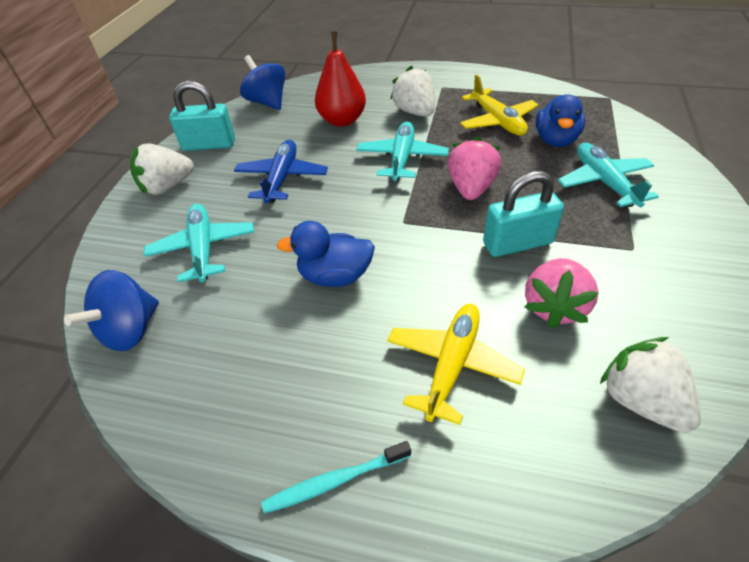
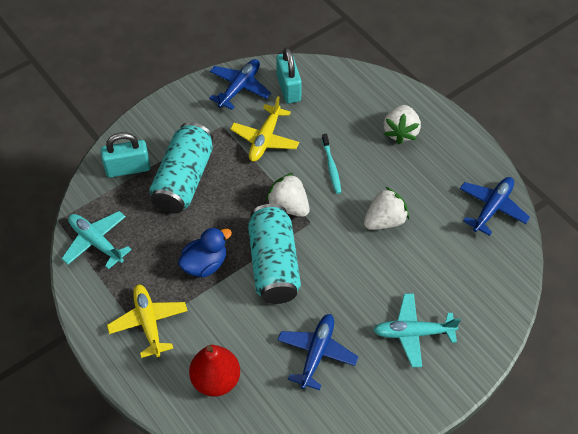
blue duck: [277,221,375,287] [536,94,585,147] = 2 -> [178,227,232,278] = 1
blue plane: [234,140,328,203] = 1 -> [209,59,271,110] [278,314,358,390] [460,177,530,236] = 3
blue spinning top: [64,270,159,351] [240,55,286,110] = 2 -> none = 0
pink strawberry: [448,136,501,200] [524,258,598,328] = 2 -> none = 0
turquoise can: none = 0 -> [149,122,213,214] [248,204,301,304] = 2
turquoise plane: [144,204,254,283] [356,122,449,181] [558,143,659,207] = 3 -> [61,211,132,269] [373,293,461,367] = 2

